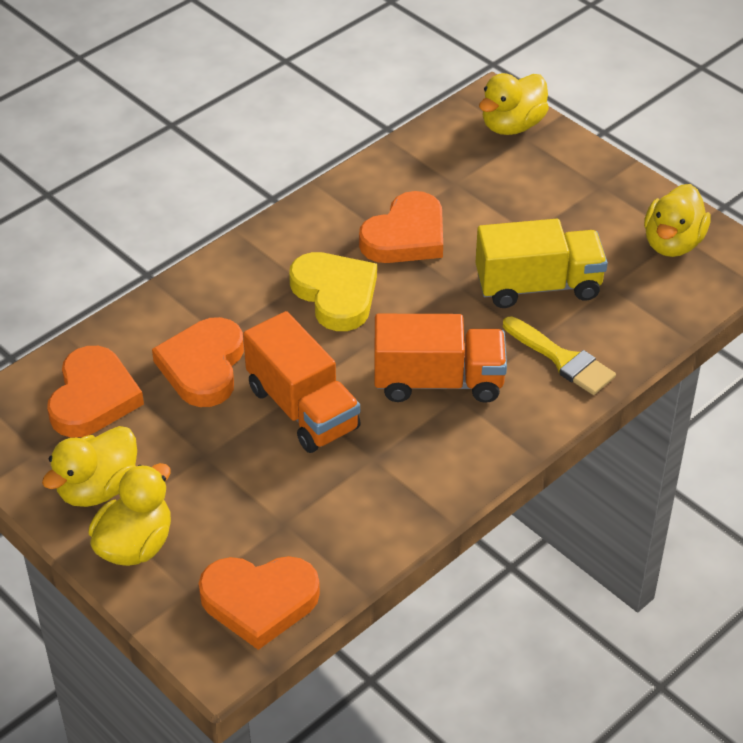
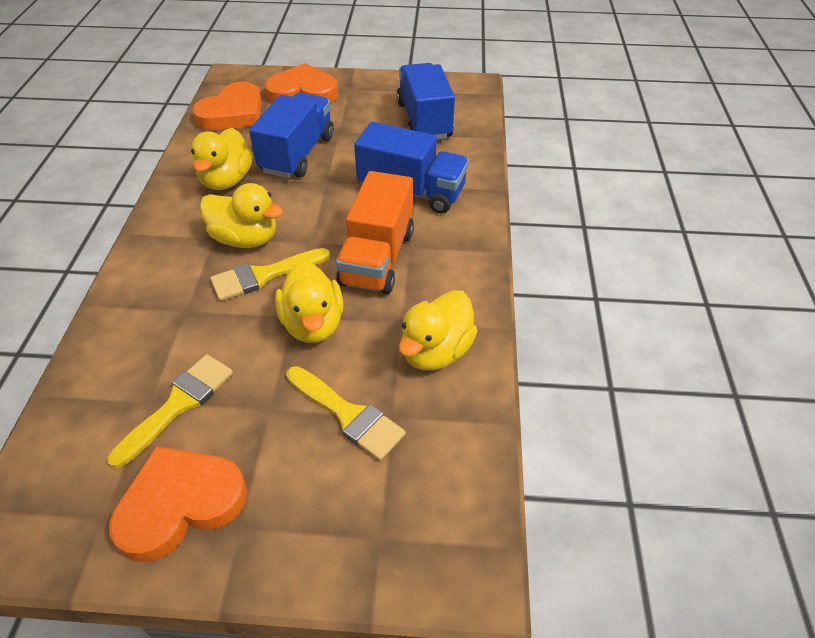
blue truck: none = 0 -> [249,92,334,178] [354,122,469,213] [397,63,455,140] = 3
orange heart: [47,346,144,438] [152,317,244,407] [199,556,320,650] [359,191,443,263] = 4 -> [109,446,247,562] [193,81,262,130] [265,63,338,103] = 3
orange truck: [243,311,361,453] [374,314,507,403] = 2 -> [336,171,414,294] = 1
yellow brush: [503,316,616,395] = 1 -> [107,354,233,468] [210,248,330,301] [286,366,406,461] = 3
yellow heart: [289,252,377,331] = 1 -> none = 0
yellow truck: [476,219,608,308] = 1 -> none = 0

